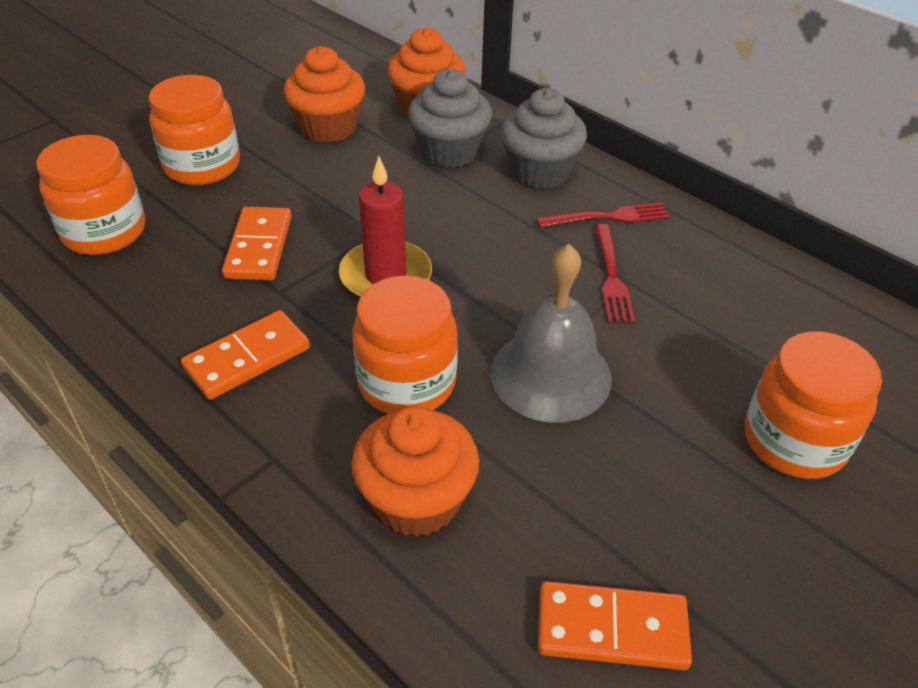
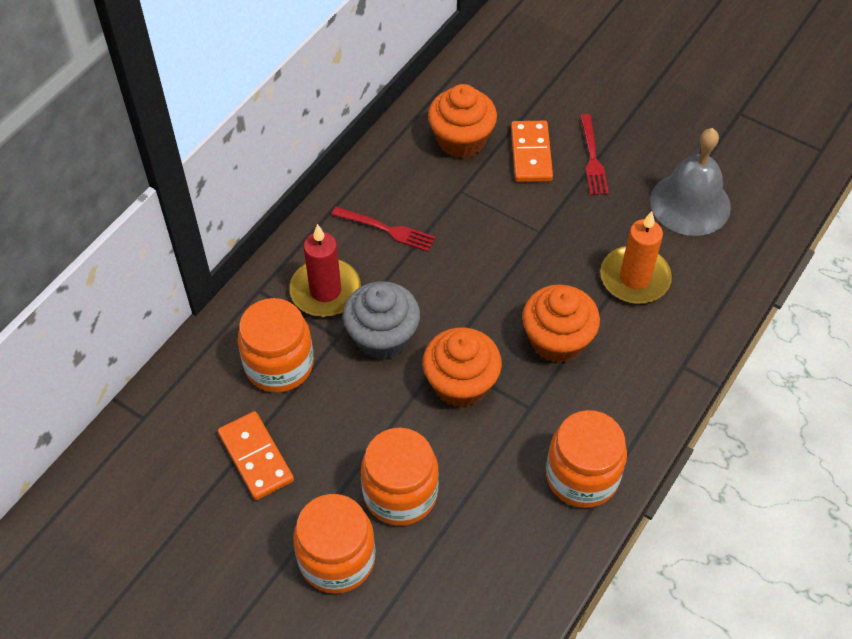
grey cupcake: [408,69,492,168] [501,88,587,189] = 2 -> [343,281,420,360] = 1
orange candle: none = 0 -> [600,211,672,303] = 1
orange domino: [181,310,310,400] [222,207,292,280] [538,581,692,670] = 3 -> [218,411,294,500] [511,121,553,182] = 2

